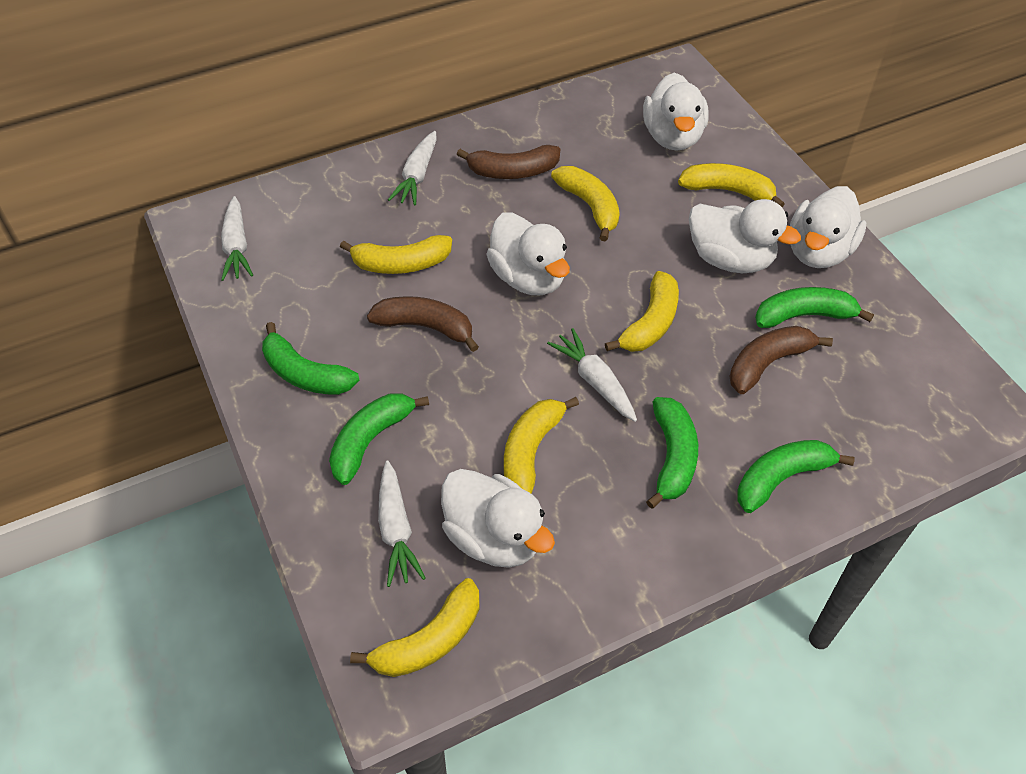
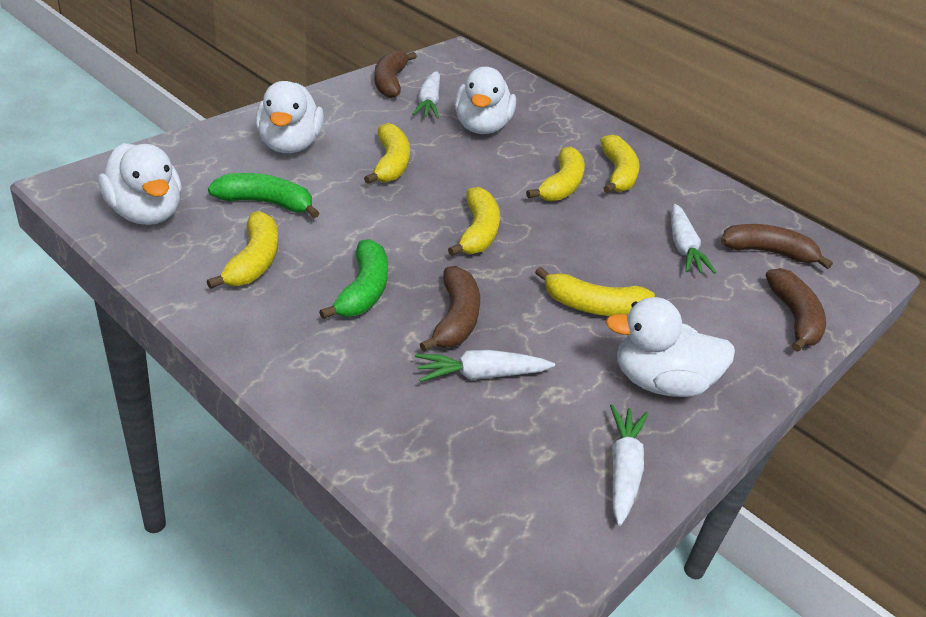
brown banana: [367,296,479,352] [457,145,560,179] [730,326,833,394] = 3 -> [374,50,417,98] [420,266,480,352] [721,224,833,269] [766,268,826,352] = 4
green banana: [262,322,359,395] [329,393,429,485] [646,397,698,509] [737,440,855,513] [755,287,874,328] = 5 -> [208,173,319,218] [319,239,388,319] = 2
white duck: [441,469,555,568] [486,212,570,295] [643,73,709,151] [689,199,801,273] [790,186,866,268] = 5 -> [98,143,182,225] [255,81,324,153] [454,67,516,134] [606,297,735,397] = 4

